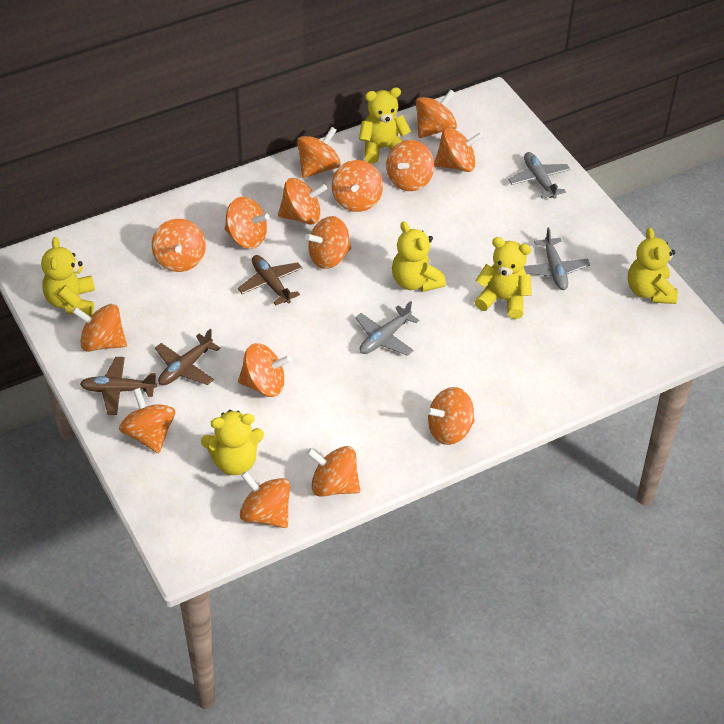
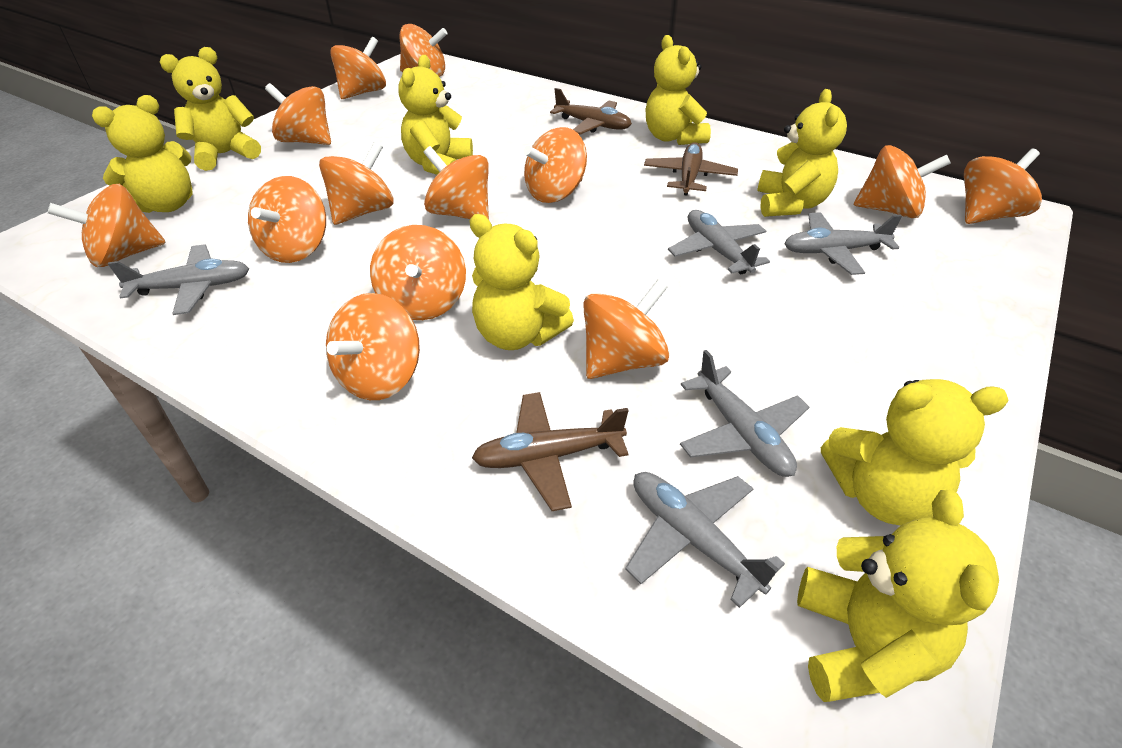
grey plane: [355,301,419,356] [508,152,571,199] [524,227,590,290] = 3 -> [108,244,249,315] [625,472,785,608] [668,210,770,274] [680,350,809,477] [785,212,902,275] = 5
orange spinning top: [72,304,127,352] [119,388,175,453] [152,219,206,272] [225,197,270,249] [238,343,292,397] [240,471,290,528] [278,178,327,225] [297,127,341,178] [305,216,351,269] [306,446,360,497] [332,160,383,212] [386,140,434,191] [416,89,457,138] [426,387,475,445] [434,128,483,172] = 15 -> [48,184,166,267] [248,176,326,263] [265,83,331,145] [319,142,394,225] [326,293,420,400] [330,37,386,99] [370,225,466,320] [400,24,448,77] [423,146,489,220] [524,127,587,203] [583,280,669,379] [854,145,951,218] [964,148,1042,224] = 13
yellow teddy bear: [41,237,95,317] [201,410,264,475] [359,87,411,164] [392,221,446,292] [475,237,532,319] [628,228,678,304] = 6 -> [92,95,193,213] [160,47,261,171] [398,55,473,175] [469,214,574,350] [646,35,711,145] [757,89,847,217] [797,490,999,702] [821,379,1009,526] = 8

